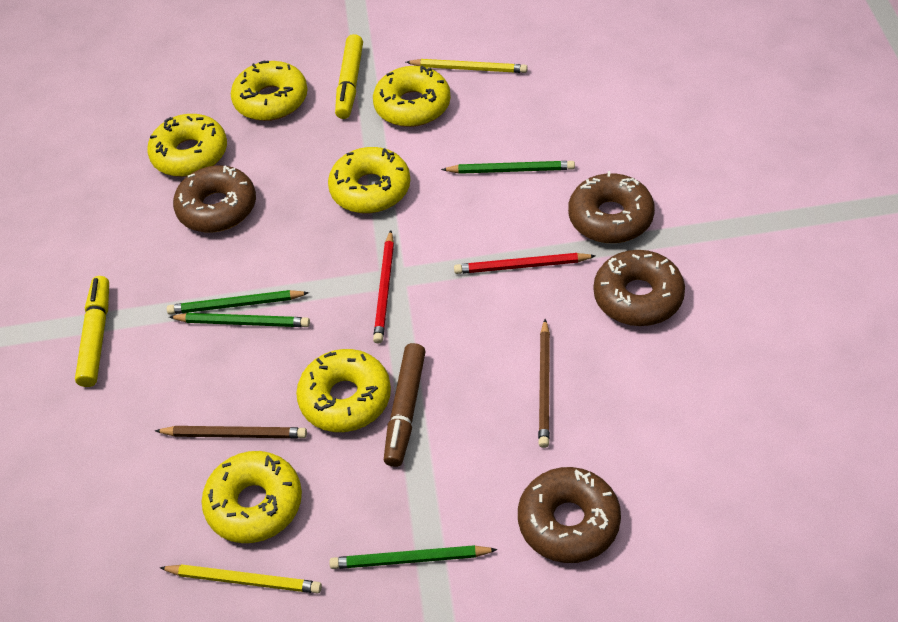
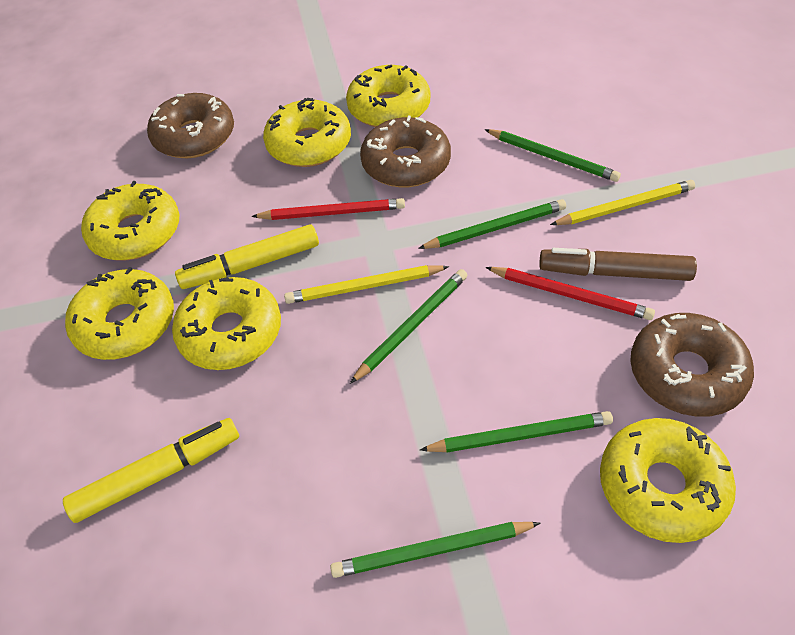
brown donut: [173,165,256,233] [518,467,621,563] [568,171,655,243] [594,250,685,326] = 4 -> [147,93,234,158] [360,115,451,188] [630,313,754,417] = 3
brown pencil: [155,426,307,438] [538,319,550,448] = 2 -> none = 0
green pencil: [167,290,309,314] [169,313,310,327] [329,545,498,569] [441,161,575,174] = 4 -> [330,522,540,578] [350,269,467,384] [418,199,566,249] [420,411,613,453] [485,129,621,182] = 5

